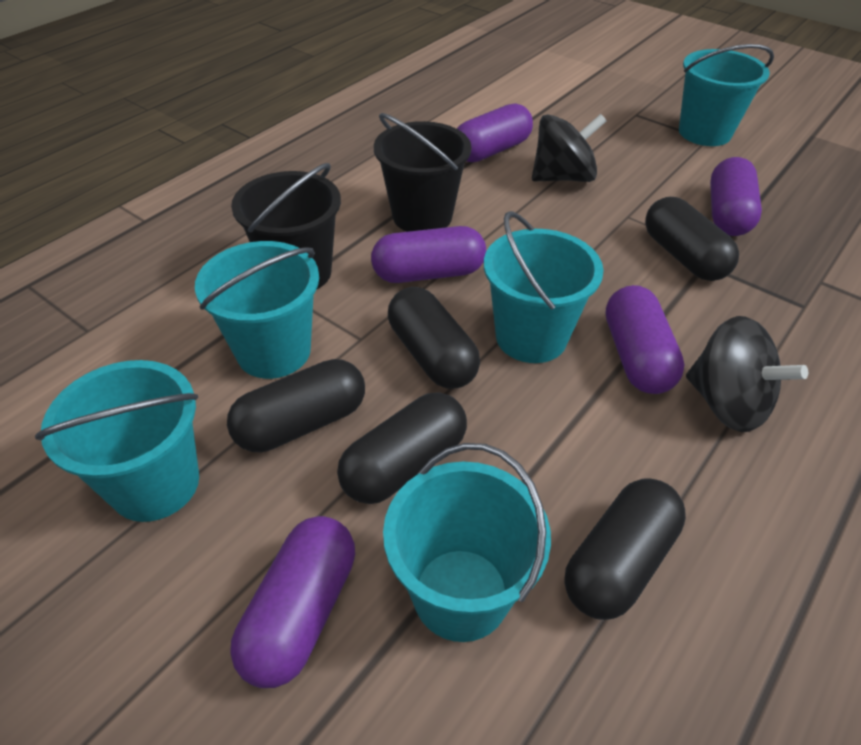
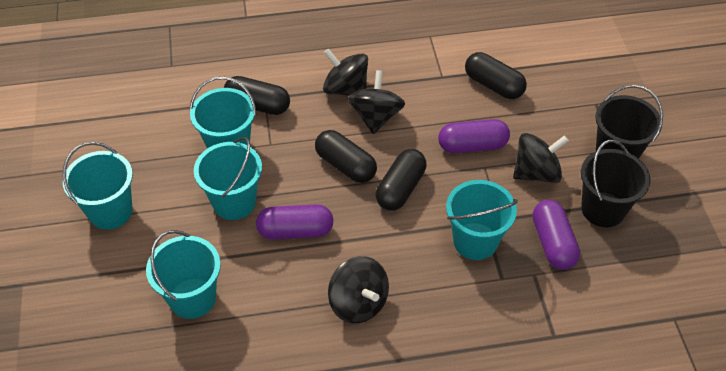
black capsule: [227,359,365,452] [337,392,467,504] [388,287,480,389] [564,479,686,619] [645,197,739,281] = 5 -> [224,76,290,115] [315,130,377,183] [376,149,427,211] [465,52,527,99] = 4
black spinning top: [532,114,606,182] [686,316,808,432] = 2 -> [323,49,368,96] [328,256,389,323] [348,70,405,134] [513,133,569,183] = 4
purple capsule: [230,516,355,688] [371,226,486,283] [457,103,533,162] [606,285,684,394] [710,157,762,236] = 5 -> [256,204,334,240] [438,119,510,153] [533,200,580,270] = 3

